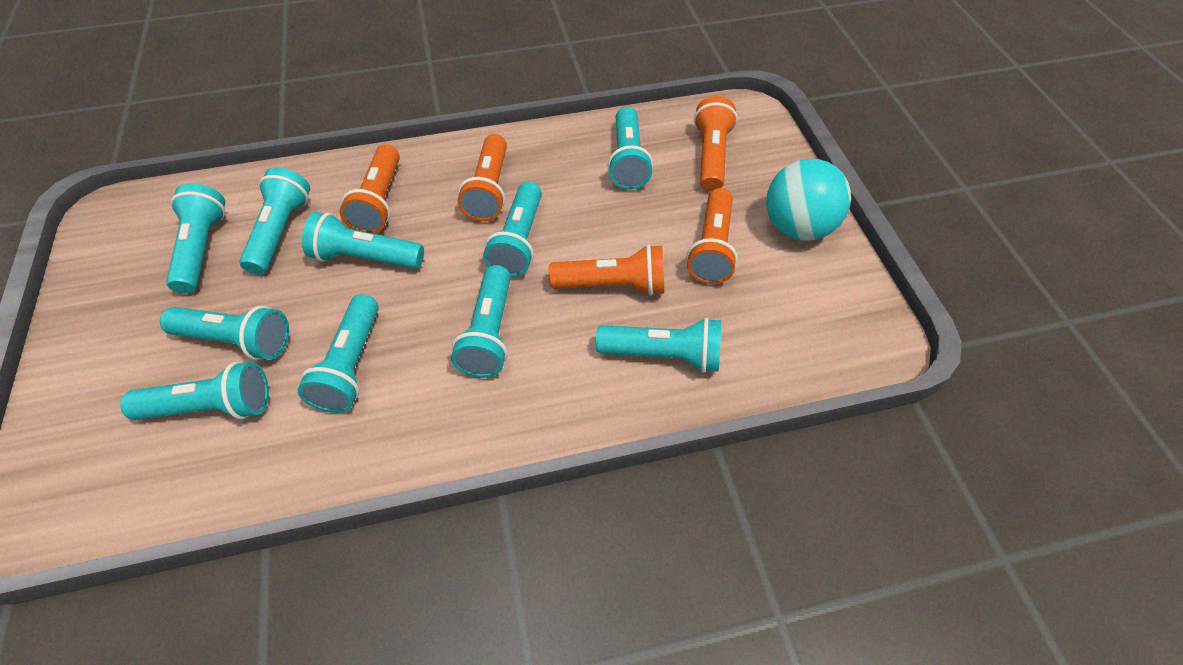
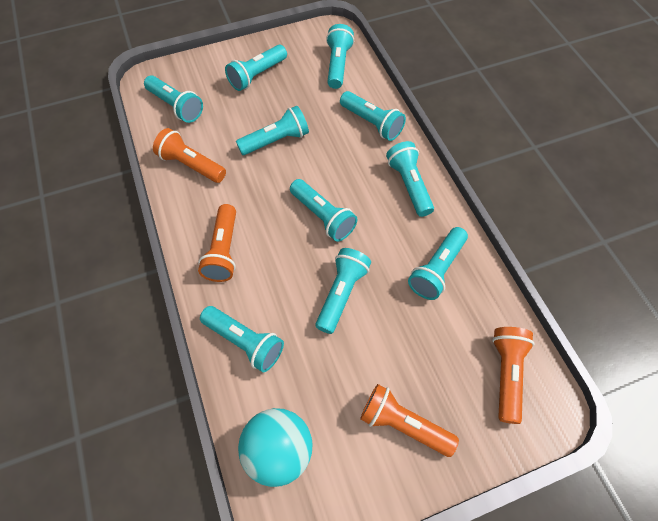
orange flashlight: [340,144,400,234] [458,134,507,222] [548,244,664,296] [687,188,738,284] [694,96,738,192] = 5 -> [153,128,226,183] [198,204,236,282] [360,384,459,457] [492,327,534,424] = 4

